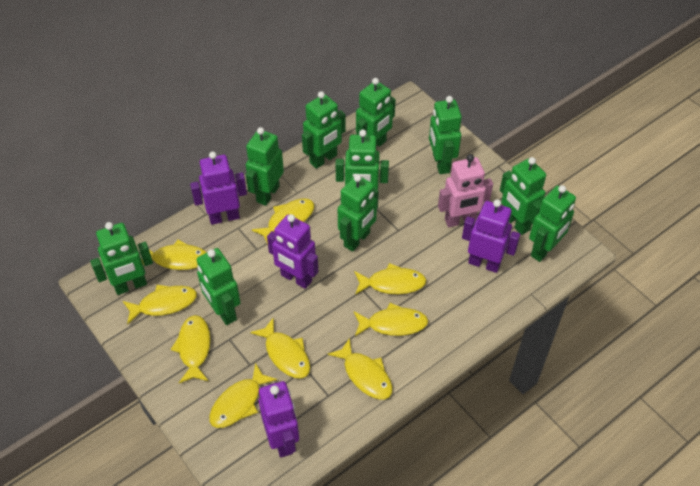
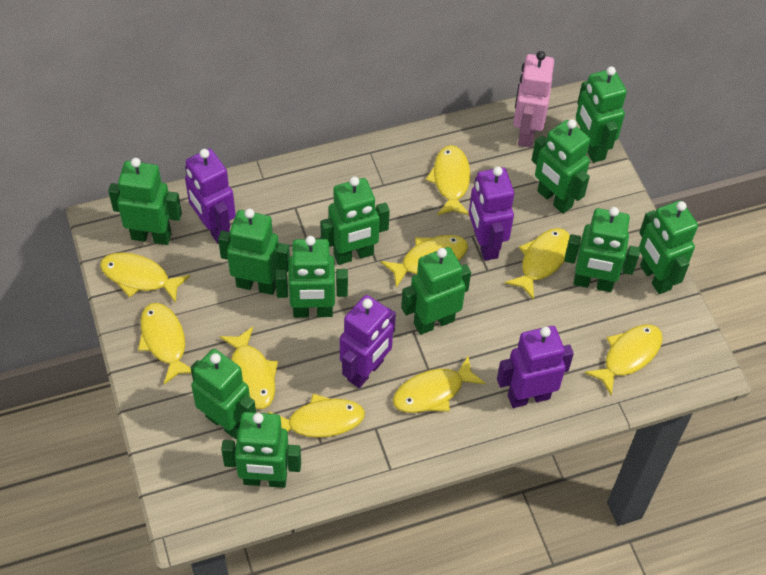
green robot: [90,222,153,295] [197,248,241,325] [246,127,284,206] [302,91,346,169] [336,130,389,190] [338,174,379,252] [356,78,396,147] [429,96,462,174] [500,157,546,235] [529,185,576,262] = 10 -> [108,158,182,245] [191,349,256,439] [218,208,290,295] [221,412,301,488] [275,236,348,318] [320,177,390,265] [401,247,471,335] [532,119,590,214] [564,207,640,292] [576,66,627,163] [639,201,698,294] = 11

